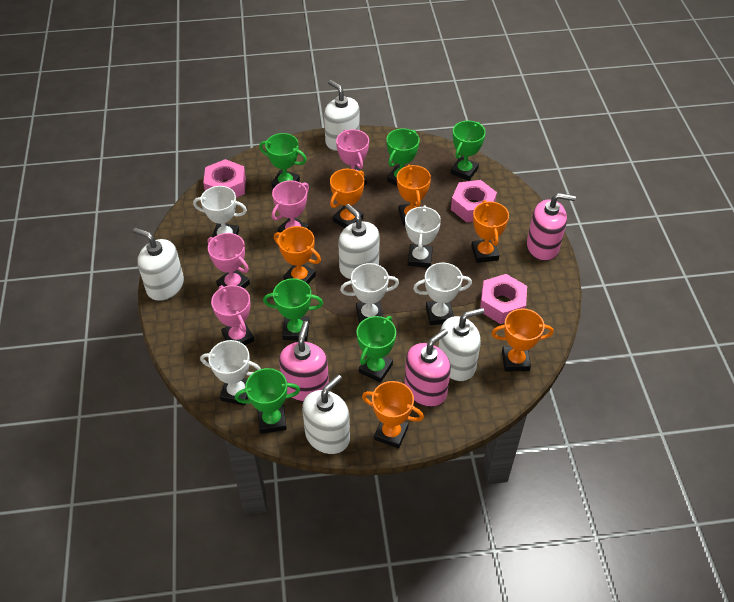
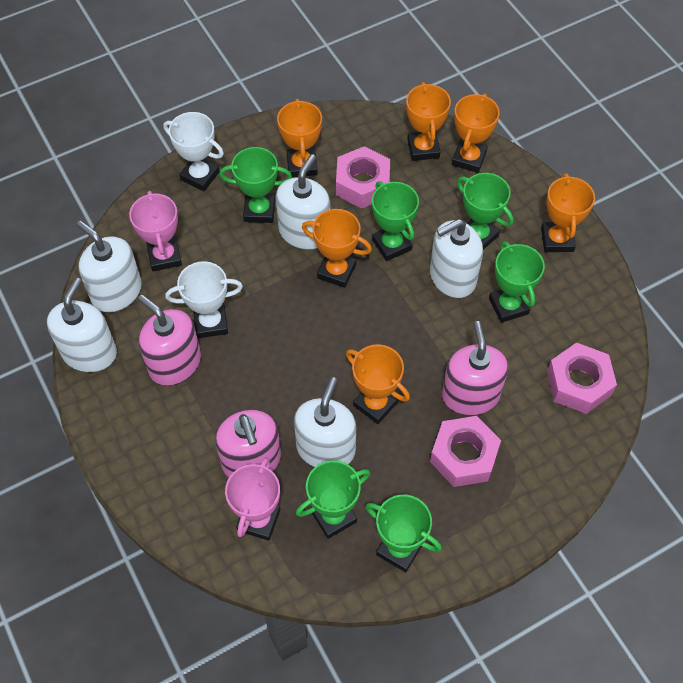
pink trophy: [207,233,250,289] [211,285,254,345] [272,180,309,233] [336,129,369,185] = 4 -> [129,191,182,271] [225,457,280,541] = 2
white trophy: [193,186,247,238] [200,340,261,406] [340,263,399,324] [405,205,441,268] [413,263,472,325] = 5 -> [163,112,224,191] [165,261,243,338] = 2

